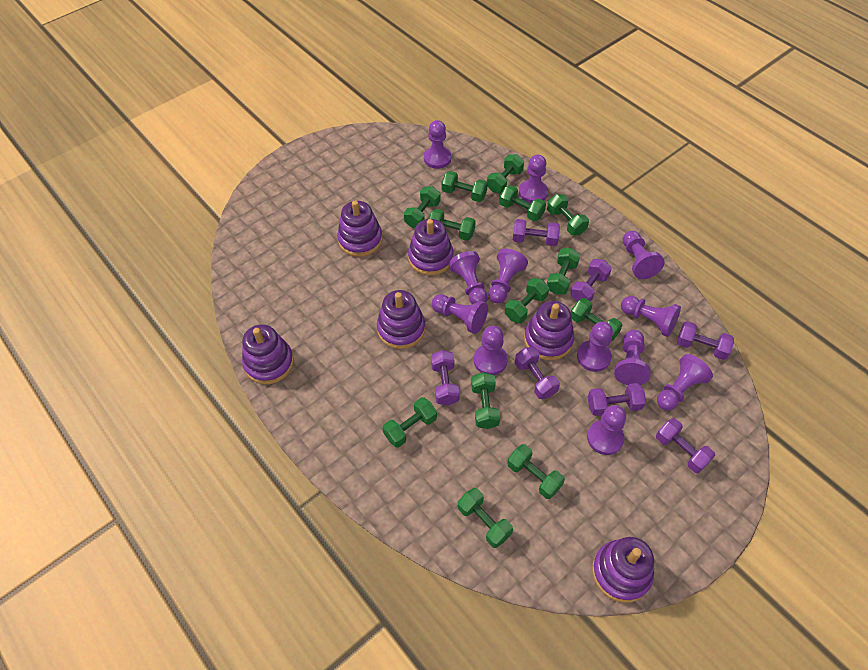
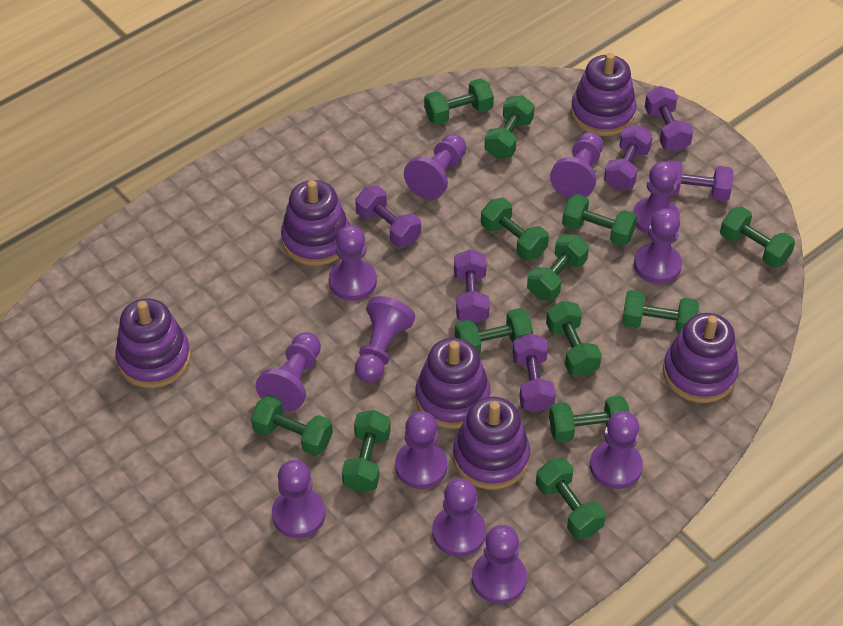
purple dumbbell: [431,350,460,405] [513,219,560,246] [515,347,560,399] [570,259,612,302] [588,383,646,416] [656,418,715,473] [677,321,734,360] = 7 -> [355,186,421,248] [454,249,490,324] [513,333,556,413] [604,125,653,190] [645,86,693,152] [666,160,734,201] = 6

